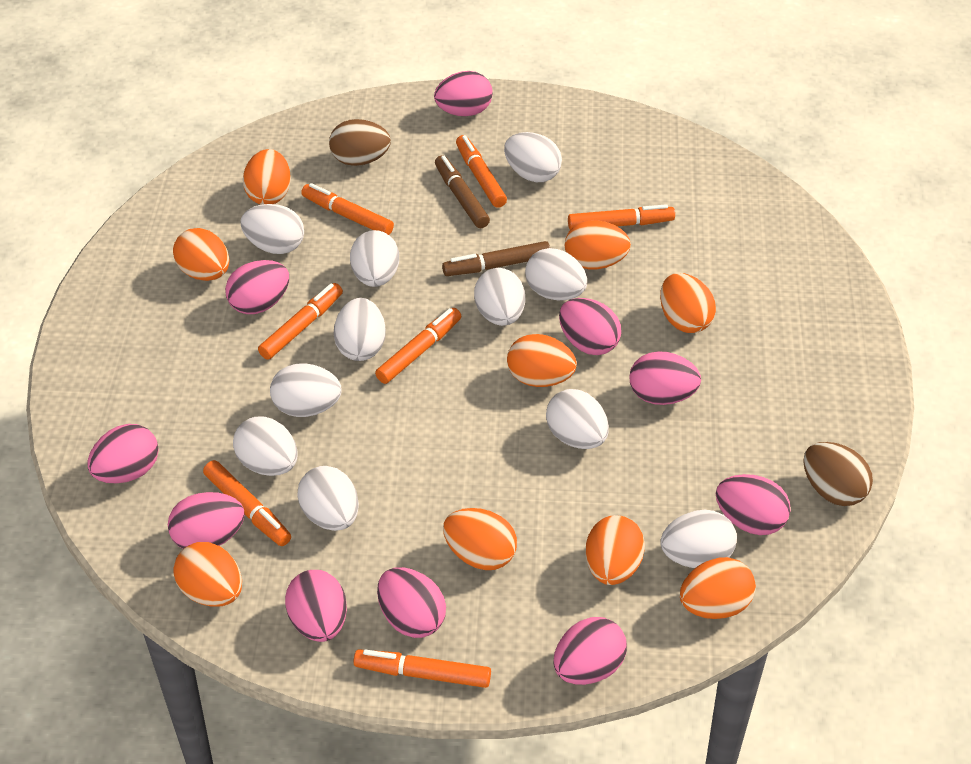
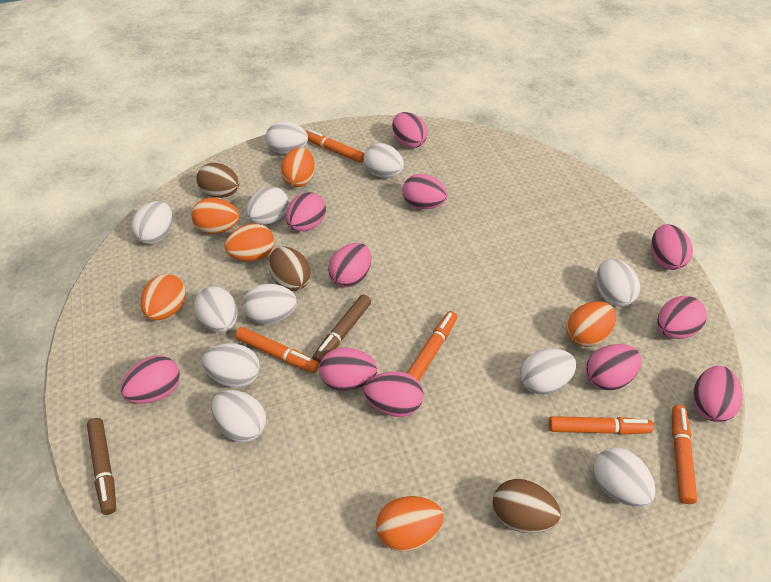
brown egg: [329,119,391,166] [803,442,873,506] = 2 -> [196,163,239,198] [269,247,311,291] [493,479,561,533] = 3
orange egg: [173,228,229,281] [173,542,242,607] [243,149,291,205] [443,508,517,570] [507,334,577,387] [565,220,631,269] [586,515,645,585] [660,273,716,333] [680,557,756,619] = 9 -> [140,274,186,320] [191,198,239,234] [224,224,274,261] [280,147,315,187] [376,496,444,551] [566,301,616,347] = 6
orange marker: [203,460,291,546] [258,283,343,360] [301,183,394,235] [353,649,491,688] [375,308,461,384] [456,135,507,208] [568,204,675,230] = 7 -> [235,327,319,373] [306,129,365,163] [407,311,457,381] [549,416,654,435] [672,405,697,504] = 5
pink egg: [88,424,159,483] [168,492,245,549] [225,260,289,314] [285,570,347,642] [377,567,446,638] [434,71,493,116] [553,617,627,685] [559,298,621,355] [629,351,701,405] [716,474,790,535] = 10 -> [121,356,180,404] [286,192,326,231] [319,348,377,391] [328,243,371,287] [364,371,423,417] [392,112,428,148] [402,174,447,209] [586,344,642,390] [651,224,693,270] [657,296,707,339] [693,366,743,422] = 11

